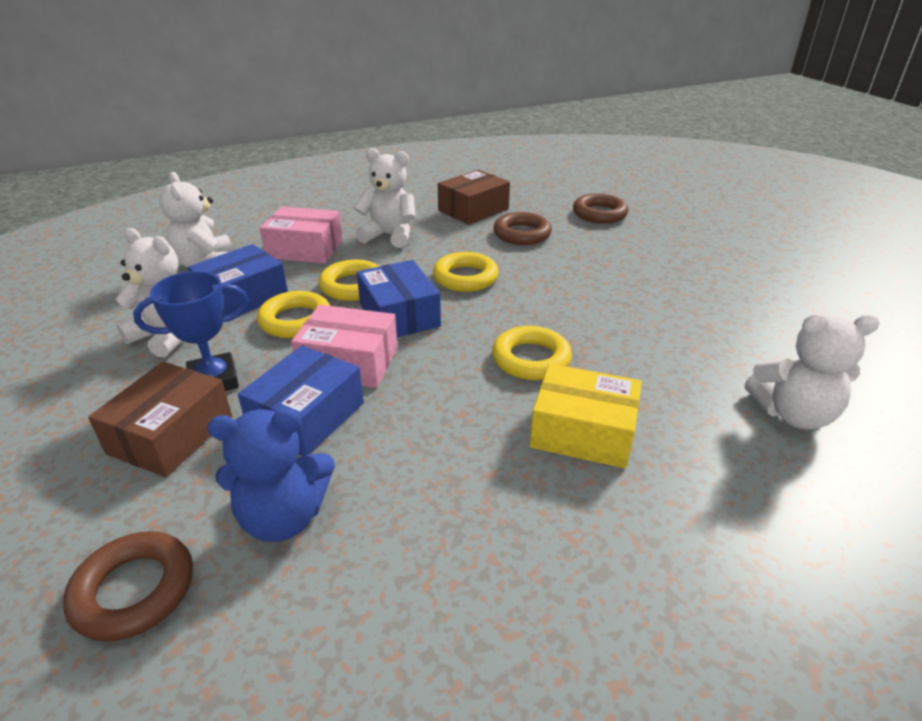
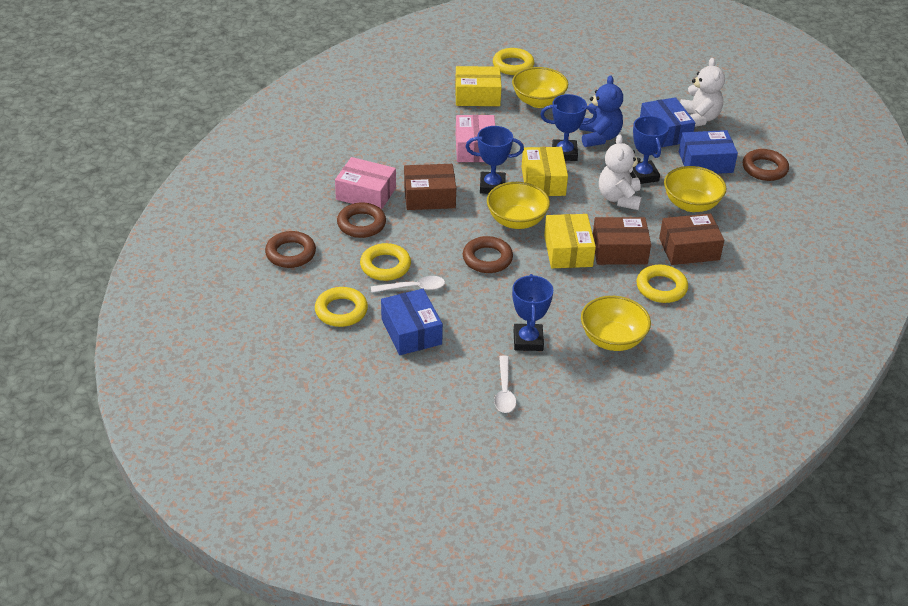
blue trophy: [133,271,248,391] = 1 -> [466,126,524,194] [512,274,553,351] [540,94,597,161] [630,116,669,184] = 4
brown box: [88,362,232,477] [438,169,510,225] = 2 -> [404,164,456,210] [593,217,651,265] [659,214,725,265] = 3
brown ring: [63,531,193,642] [493,212,552,245] [573,193,629,224] = 3 -> [265,231,316,268] [337,202,386,238] [463,236,513,273] [743,149,789,181] = 4
white spoon: none = 0 -> [371,276,445,293] [494,356,516,413] = 2
white teddy bear: [116,228,182,358] [160,172,233,268] [354,148,416,248] [745,313,880,430] = 4 -> [599,134,642,210] [680,58,725,127] = 2
yellow bowl: none = 0 -> [487,182,550,229] [512,67,568,108] [581,296,651,351] [664,166,726,212] = 4
yellow box: [530,363,642,468] = 1 -> [455,66,502,106] [522,147,568,196] [544,214,596,268] = 3

